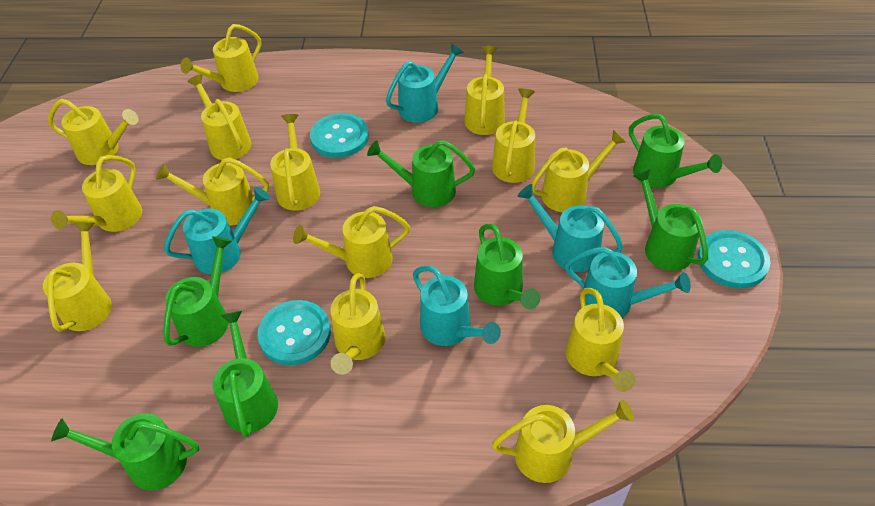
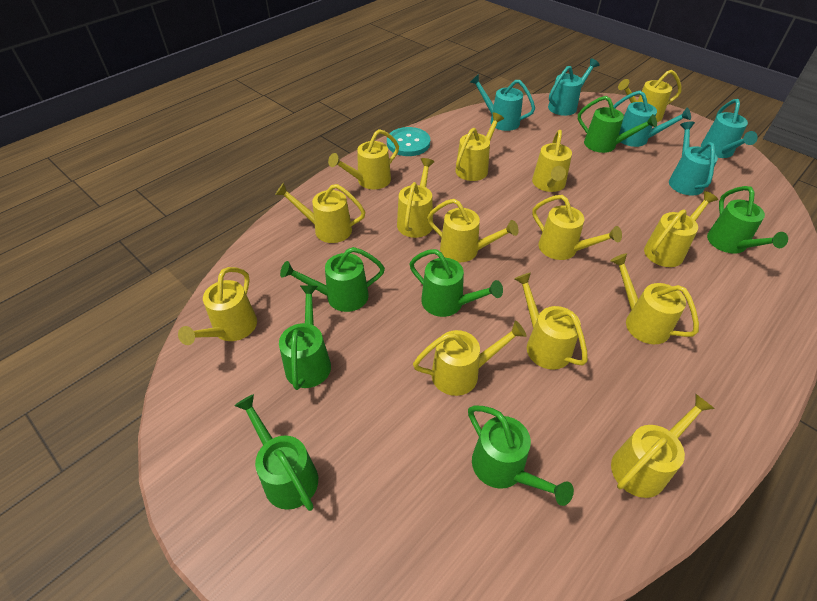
turquoise button: [257,300,331,365] [310,113,369,158] [698,230,770,288] = 3 -> [387,127,430,156] = 1

